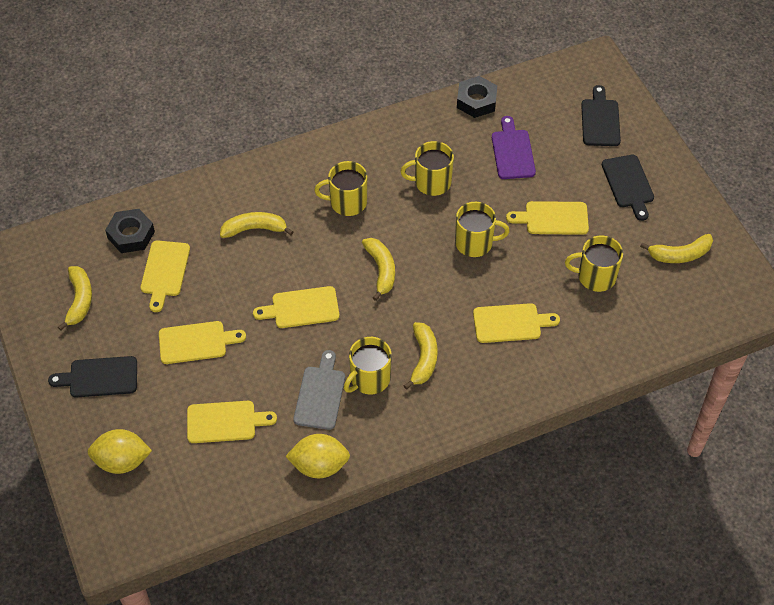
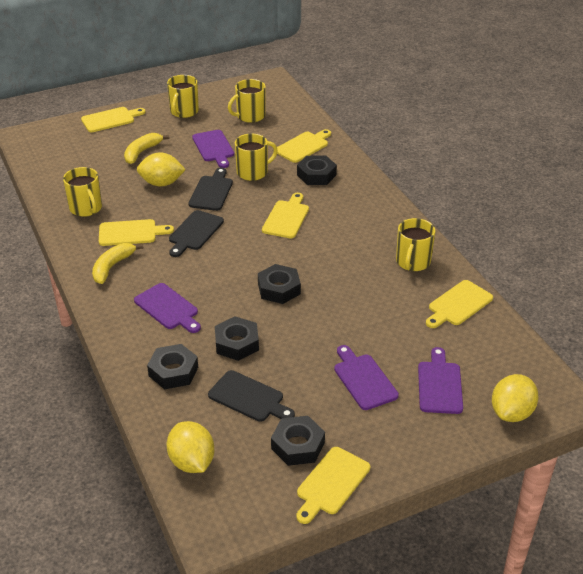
black nut: [105,209,155,253] [457,76,497,118] = 2 -> [147,344,198,389] [215,316,259,361] [258,264,301,304] [271,416,325,466] [297,156,337,185] = 5
grey cutting board: [293,350,345,430] = 1 -> none = 0
purple cutting board: [492,116,536,179] = 1 -> [134,283,201,333] [192,130,234,168] [334,345,399,410] [418,347,463,414] = 4
yellow banana: [58,266,92,331] [220,212,293,238] [362,238,395,301] [403,322,438,390] [640,234,713,263] = 5 -> [92,243,143,284] [124,133,170,164] = 2
yellow lemon: [88,429,152,474] [285,434,350,478] = 2 -> [137,152,186,187] [167,421,215,473] [492,374,539,422] = 3

